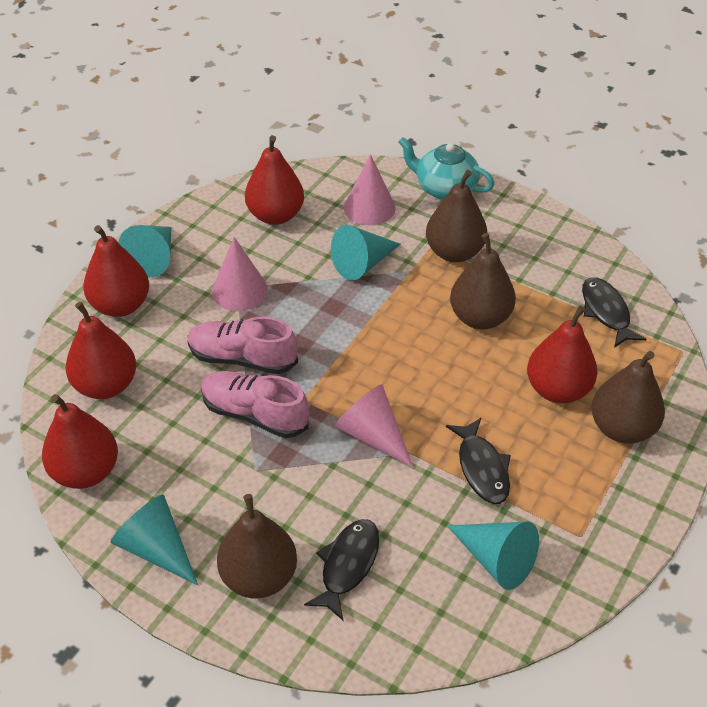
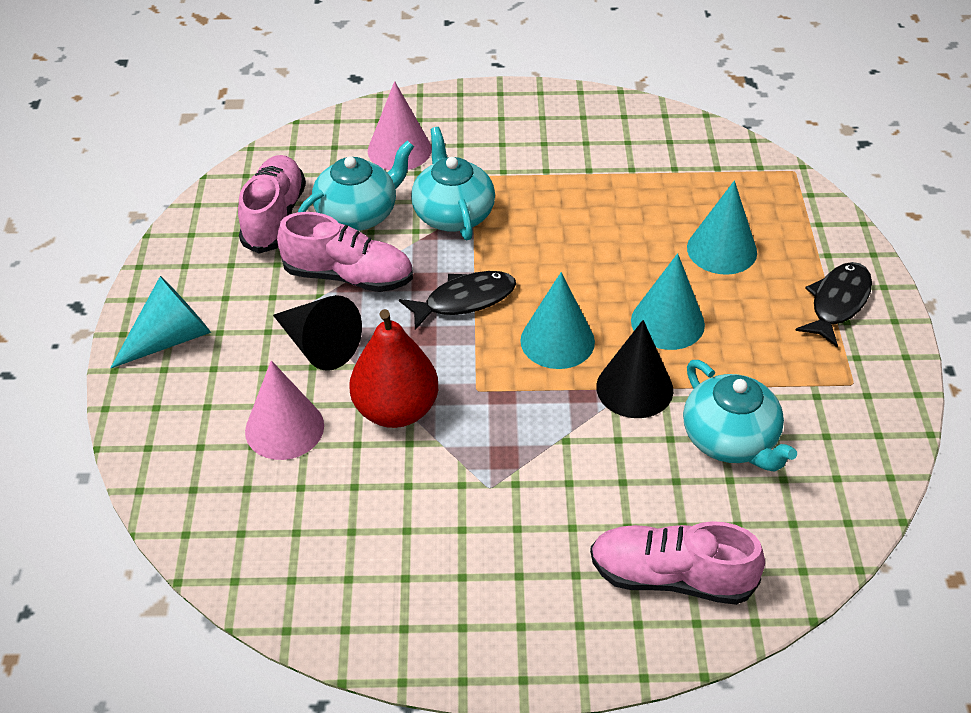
black cone: none = 0 -> [273,295,362,371] [596,320,673,418] = 2
black fish: [304,519,379,620] [446,418,511,504] [582,277,646,348] = 3 -> [399,271,516,330] [795,262,872,347] = 2
brown pear: [217,494,297,598] [426,170,487,262] [450,233,516,329] [591,351,665,444] = 4 -> none = 0
pink cone: [212,237,268,311] [335,384,414,468] [344,154,396,225] = 3 -> [245,360,324,460] [368,81,432,170] = 2
pink shoe: [188,316,298,374] [201,371,309,438] = 2 -> [238,155,306,254] [277,212,413,292] [590,521,765,605] = 3
red pear: [42,394,118,489] [66,302,136,399] [83,225,149,317] [245,135,304,225] [527,305,598,403] = 5 -> [349,309,438,428] = 1
turquoise teapot: [398,137,494,200] = 1 -> [298,141,414,231] [411,127,495,240] [683,360,797,472] = 3

